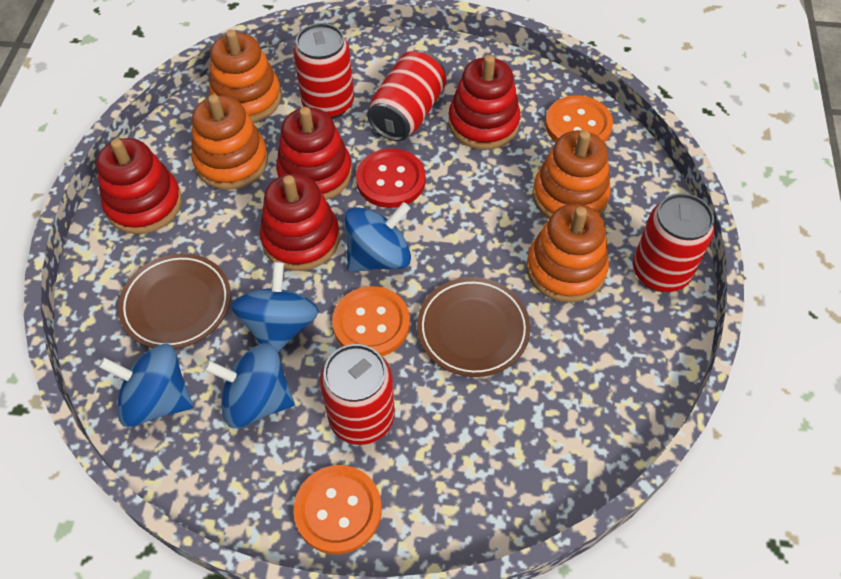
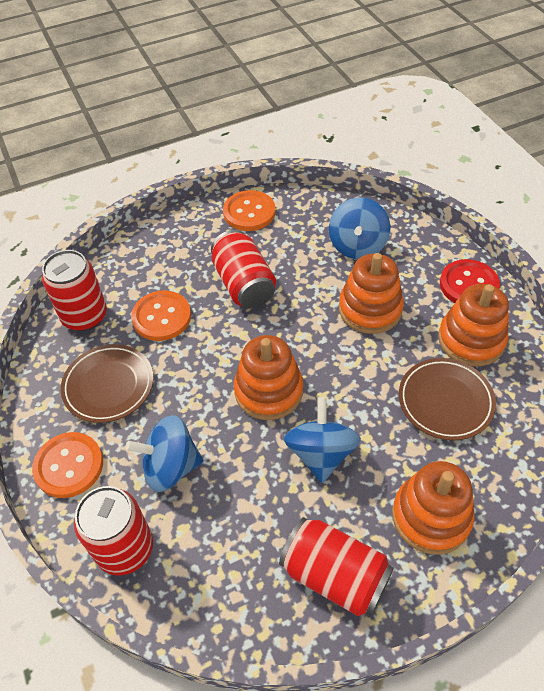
blue spinning top: [99,344,193,427] [204,343,295,428] [231,262,319,353] [344,202,411,272] = 4 -> [125,415,203,492] [284,397,361,483] [329,198,390,259] = 3
red stacking toy: [96,138,182,234] [260,173,340,271] [276,107,352,200] [448,55,521,150] = 4 -> none = 0

